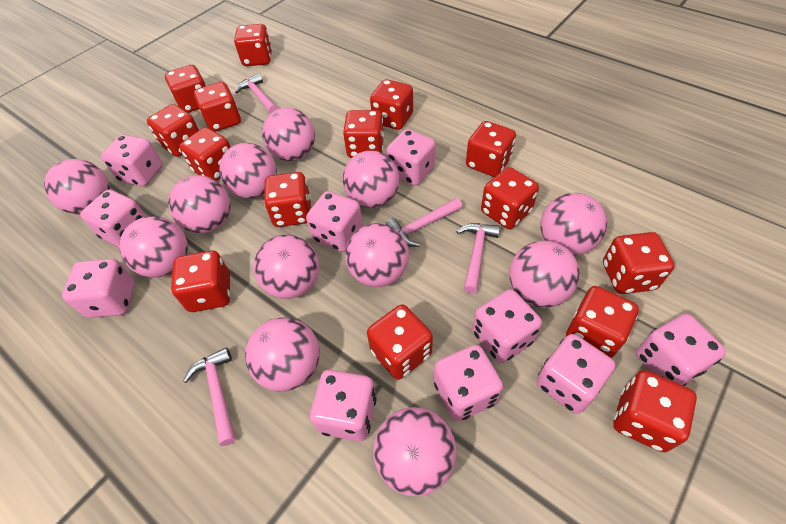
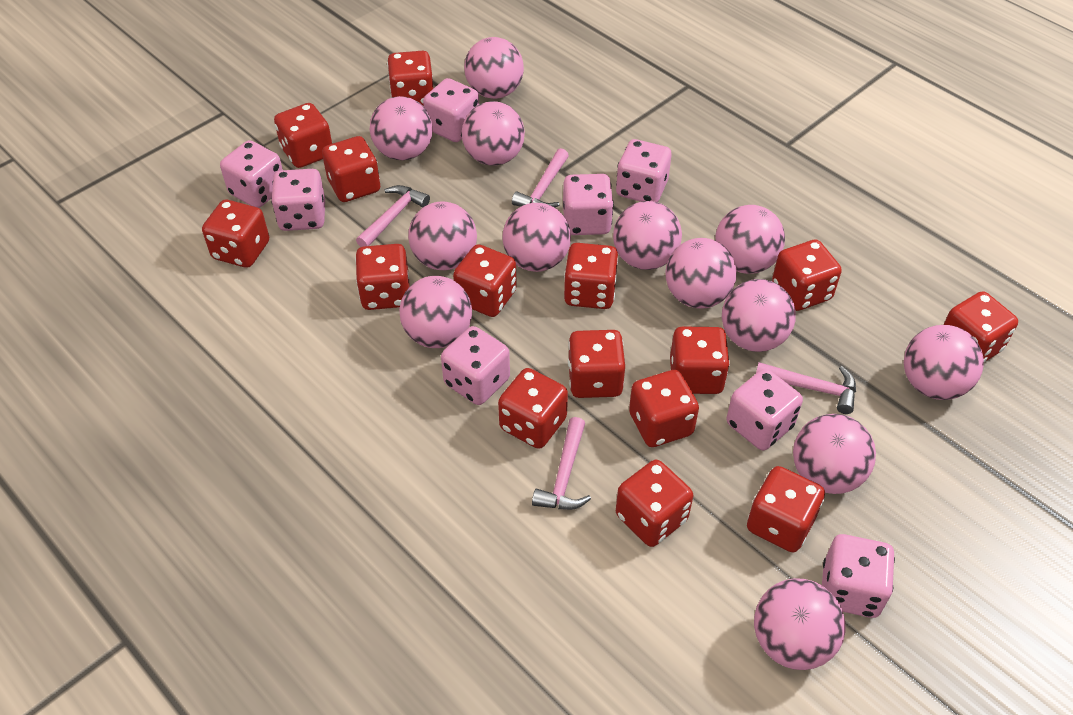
pink ball: [44,159,110,215] [119,216,188,277] [168,175,230,234] [219,143,277,199] [245,317,320,391] [253,235,319,299] [262,108,315,161] [343,151,399,208] [345,223,409,287] [373,407,456,496] [509,241,580,308] [540,193,607,255] = 12 -> [370,96,433,160] [399,276,472,348] [408,201,477,270] [462,101,525,166] [464,37,524,99] [502,203,571,272] [613,201,682,270] [666,238,737,309] [715,205,785,274] [722,279,796,352] [754,578,846,670] [793,414,876,494] [904,325,984,400] = 13
pink dice: [62,259,135,318] [80,190,146,247] [101,134,163,186] [306,191,363,252] [310,370,377,442] [386,129,435,186] [434,345,503,421] [472,289,542,363] [536,334,616,414] [636,314,726,386] = 10 -> [220,140,283,208] [271,169,325,231] [423,78,479,142] [441,326,510,405] [563,174,614,235] [616,139,671,202] [726,369,803,450] [822,534,895,618] = 8

